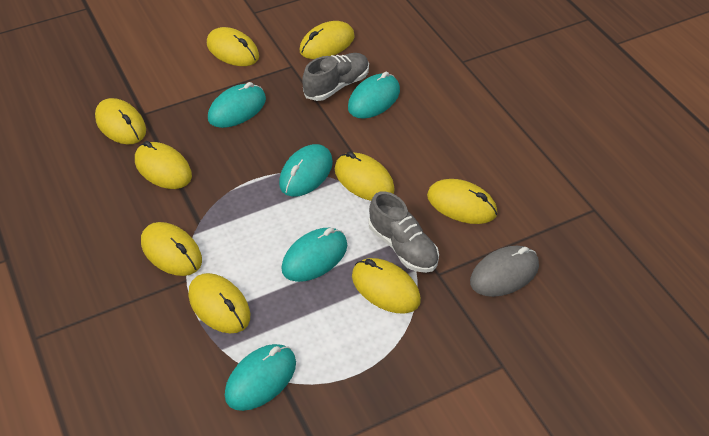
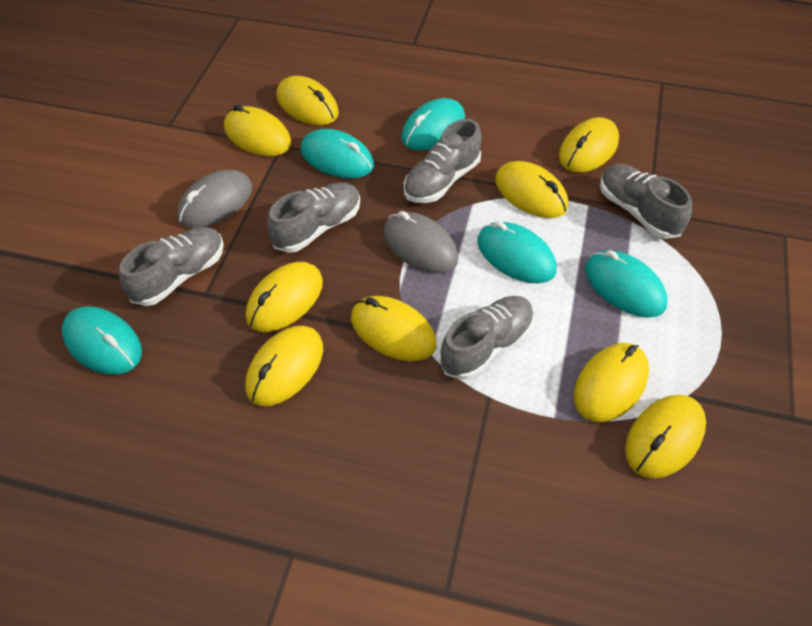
grey mouse: [470,246,539,297] = 1 -> [177,170,252,228] [383,211,458,273] = 2
grey shoe: [302,53,369,101] [369,191,439,273] = 2 -> [120,227,224,306] [267,182,360,253] [404,119,482,203] [439,296,534,380] [600,164,692,239] = 5

